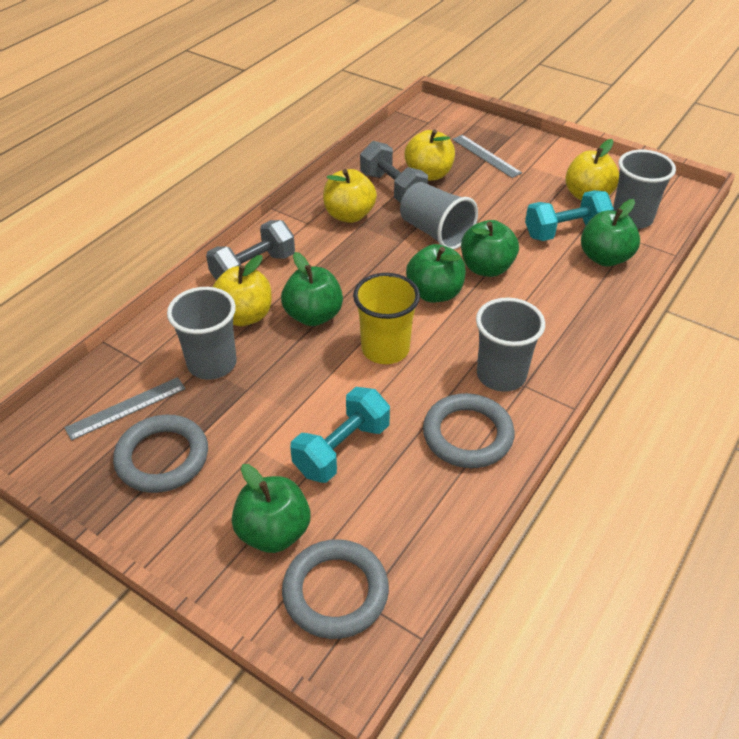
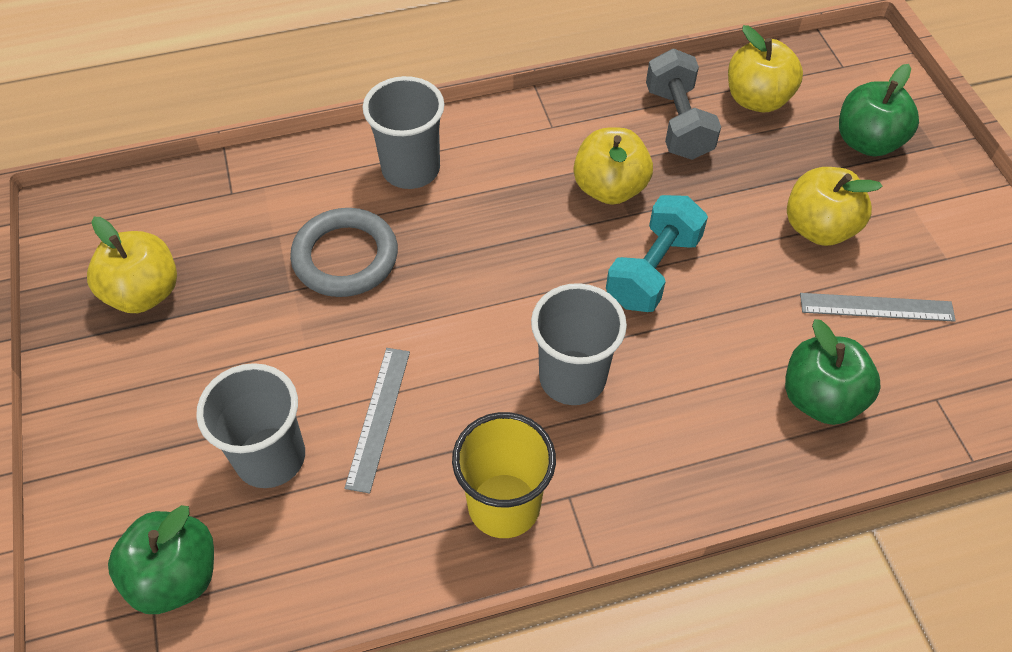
green apple: [232,464,310,553] [281,252,343,326] [406,244,466,303] [461,220,519,277] [581,199,640,267] = 5 -> [108,505,214,614] [785,319,881,425] [839,64,919,157] = 3
grey cup: [167,287,237,380] [400,182,478,250] [476,298,545,392] [613,150,676,229] = 4 -> [196,363,305,488] [363,76,444,189] [531,283,627,405] = 3
grey dumbbell: [206,220,295,280] [360,141,428,203] = 2 -> [646,49,721,160] = 1
grey ring: [113,415,208,493] [282,539,389,639] [423,393,515,468] = 3 -> [290,208,398,297] = 1
turquoise dumbbell: [290,387,390,483] [525,190,614,241] = 2 -> [606,195,708,312] = 1

